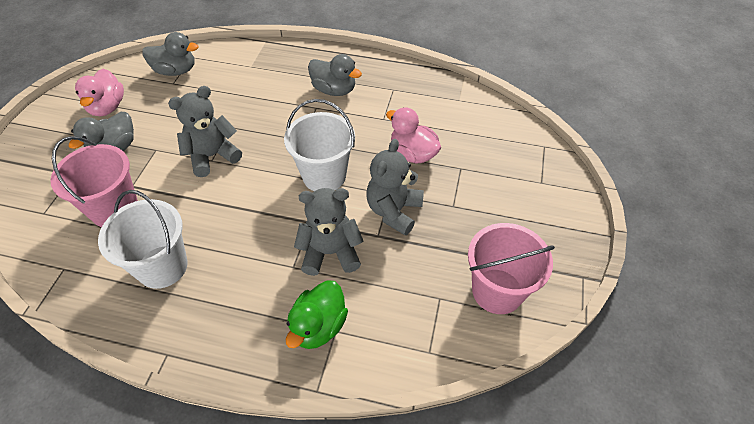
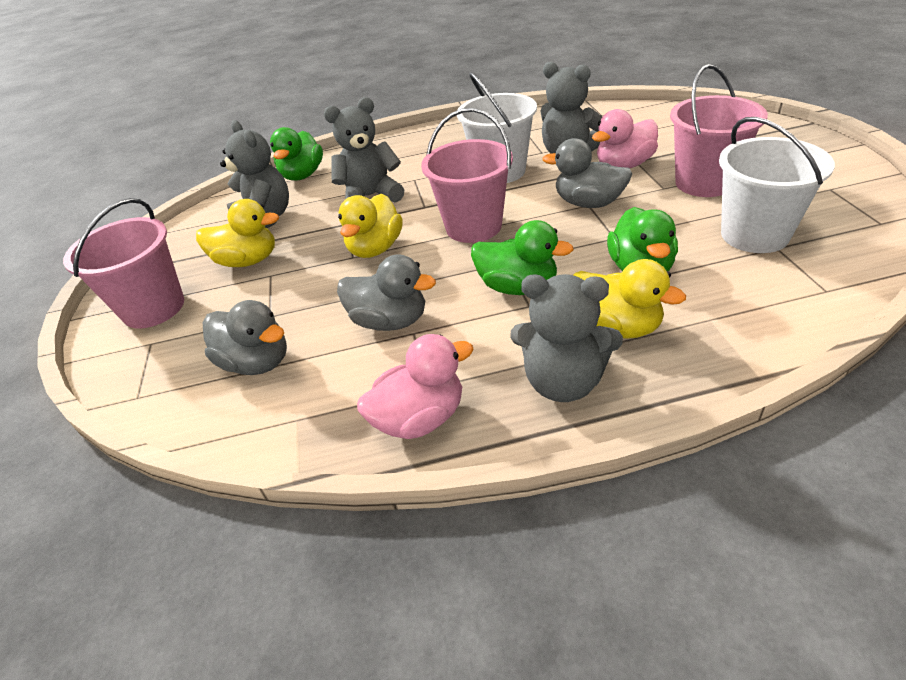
green duck: [286,280,348,349] = 1 -> [270,127,323,180] [471,220,574,295] [607,207,678,271] = 3
grey teddy bear: [168,86,242,177] [294,188,364,276] [366,139,424,236] = 3 -> [220,120,289,229] [324,97,404,203] [510,274,623,402] [541,62,602,153] = 4
pink bucket: [50,136,138,227] [468,223,555,314] = 2 -> [63,198,184,328] [421,108,513,243] [670,64,768,197] = 3
yellow duck: none = 0 -> [196,199,279,267] [338,194,403,258] [573,259,686,339] = 3

